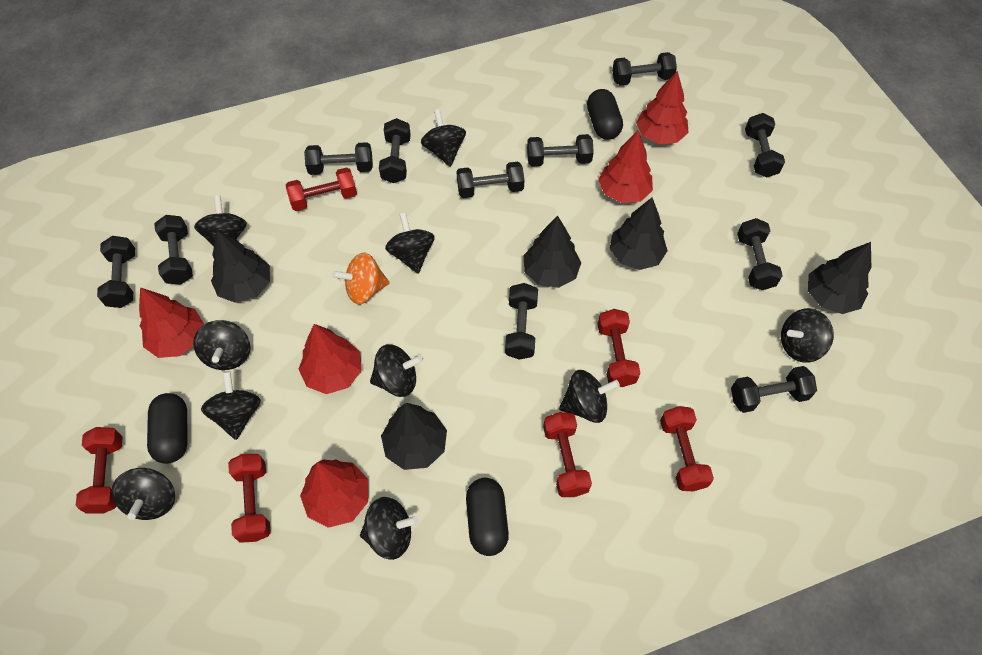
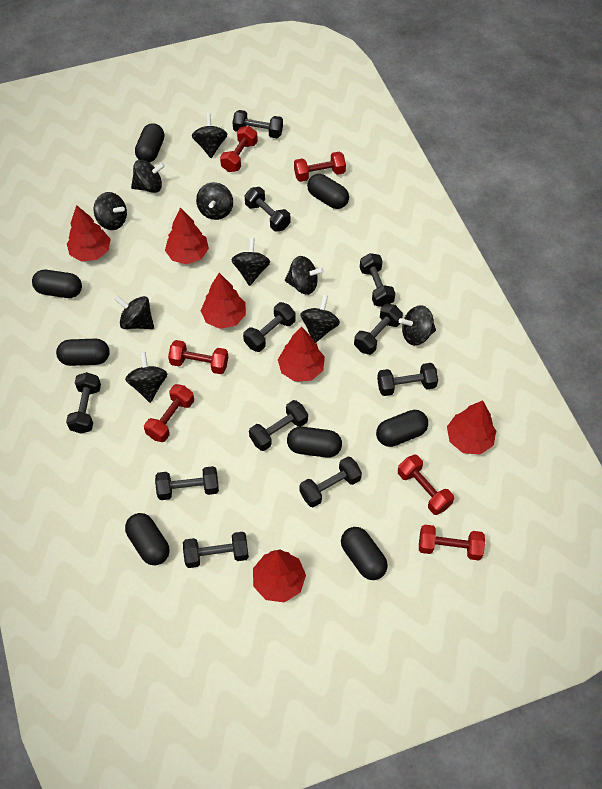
black capsule: [147,393,187,464] [466,478,509,556] [587,89,623,140] = 3 -> [32,270,82,298] [56,339,110,366] [125,513,170,565] [135,123,164,163] [287,427,342,458] [307,174,349,209] [341,527,388,580] [376,410,428,447] = 8
black tree: [211,230,270,303] [381,403,447,470] [524,216,581,288] [610,198,667,270] [808,242,871,314] = 5 -> none = 0
orange spinning top: [332,252,389,304] = 1 -> none = 0
red tree: [139,287,204,358] [299,324,361,394] [300,460,368,528] [598,131,653,203] [636,71,688,144] = 5 -> [67,205,111,262] [165,208,209,264] [201,273,246,329] [253,550,306,602] [278,326,325,382] [447,400,496,455] = 6

